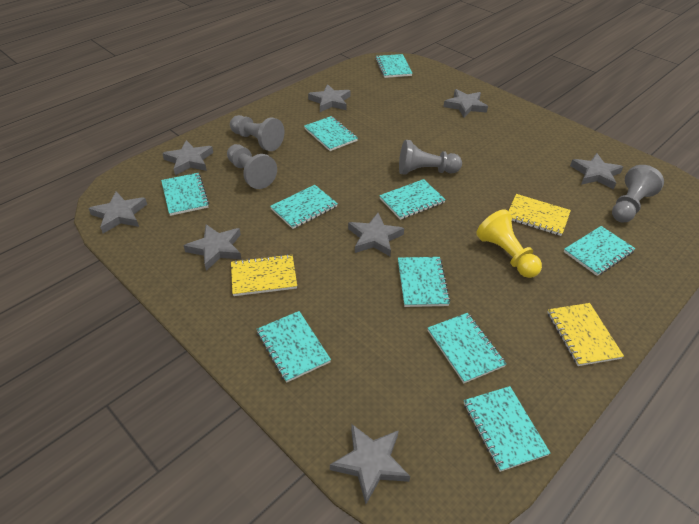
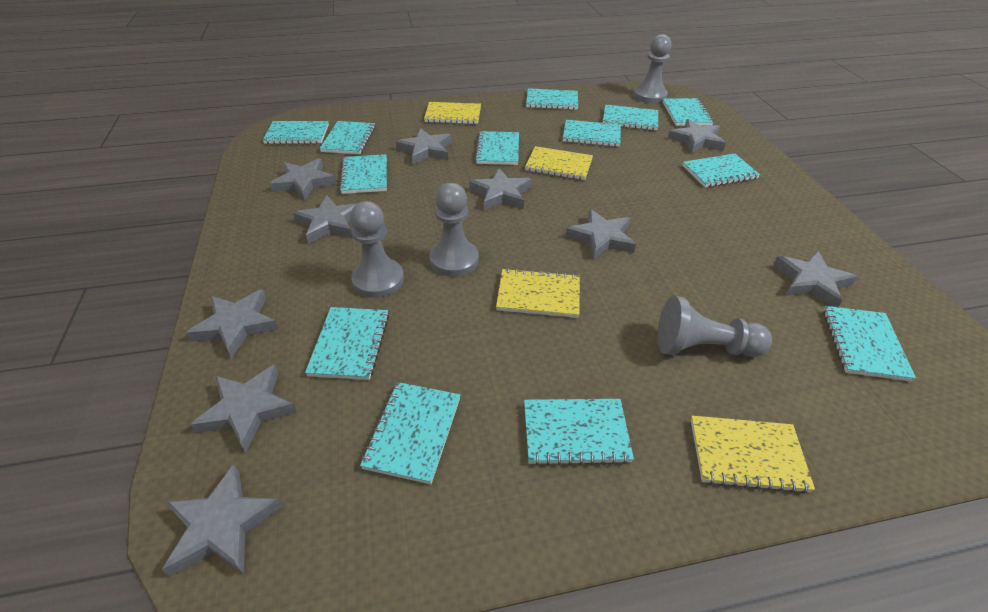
grey star: [88,191,147,233] [162,140,213,175] [183,224,241,271] [308,84,350,112] [330,424,410,504] [348,213,404,256] [443,89,488,118] [570,153,623,189] = 8 -> [162,464,283,577] [186,289,279,358] [190,364,297,452] [269,158,336,201] [293,195,358,244] [396,128,452,165] [469,168,532,210] [566,209,636,260] [668,119,726,154] [773,251,858,307] = 10
turquoise notebook: [161,173,209,216] [256,311,331,383] [270,185,338,229] [304,116,358,151] [375,54,413,78] [379,179,446,220] [398,257,451,307] [428,313,506,383] [464,386,550,472] [564,226,636,276] = 10 -> [263,121,329,144] [305,307,389,380] [319,121,376,154] [339,154,387,194] [360,382,461,484] [475,131,519,165] [524,399,634,465] [526,88,578,110] [563,120,621,147] [603,105,658,130] [663,98,714,126] [682,153,760,187] [823,306,916,381] = 13
yellow notebook: [231,254,297,296] [508,194,571,236] [547,303,624,366] = 3 -> [424,102,481,124] [496,268,580,318] [525,146,593,180] [691,416,815,494] = 4
yellow pawn: [476,209,542,278] = 1 -> none = 0

